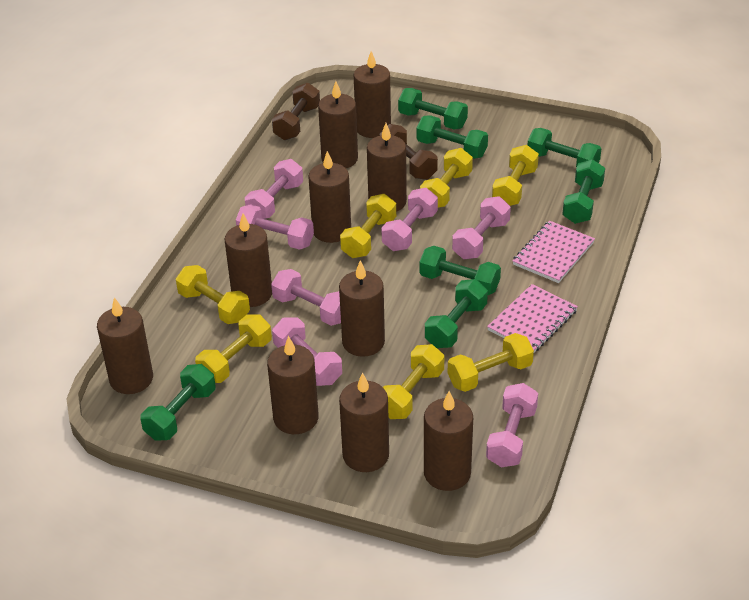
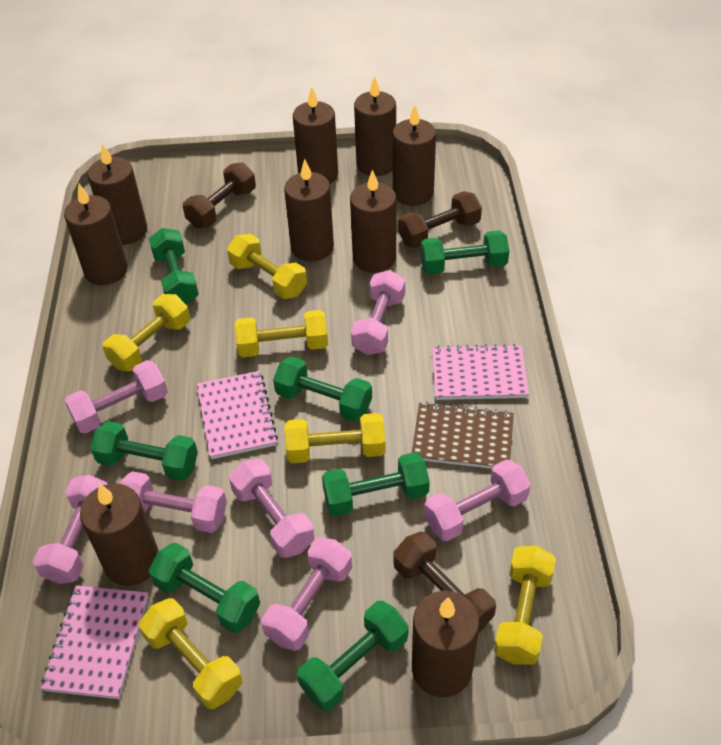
brown candle: [97,297,153,394] [225,214,272,307] [267,336,319,434] [308,151,351,243] [318,81,358,168] [339,260,385,357] [339,373,389,472] [354,51,391,138] [367,123,407,212] [424,391,473,491] = 10 -> [64,184,128,285] [80,483,159,586] [88,144,147,245] [284,159,334,261] [293,87,338,184] [350,169,396,273] [354,76,396,176] [393,105,436,206] [412,591,480,697] = 9
brown dumbbell: [272,83,320,140] [379,124,438,180] = 2 -> [183,162,256,228] [393,532,496,633] [398,191,482,248] = 3
brown notebook: none = 0 -> [412,402,514,469] = 1
pink notebook: [487,284,578,352] [513,221,595,283] = 2 -> [41,585,149,699] [197,371,278,459] [432,344,529,400] = 3
yellow dumbbell: [176,265,250,324] [195,314,272,383] [340,194,396,258] [383,344,444,419] [420,148,473,208] [448,333,534,392] [492,145,539,206] = 7 -> [102,294,190,371] [139,598,243,709] [227,234,307,299] [235,310,328,357] [284,413,386,463] [494,546,556,665] = 6

